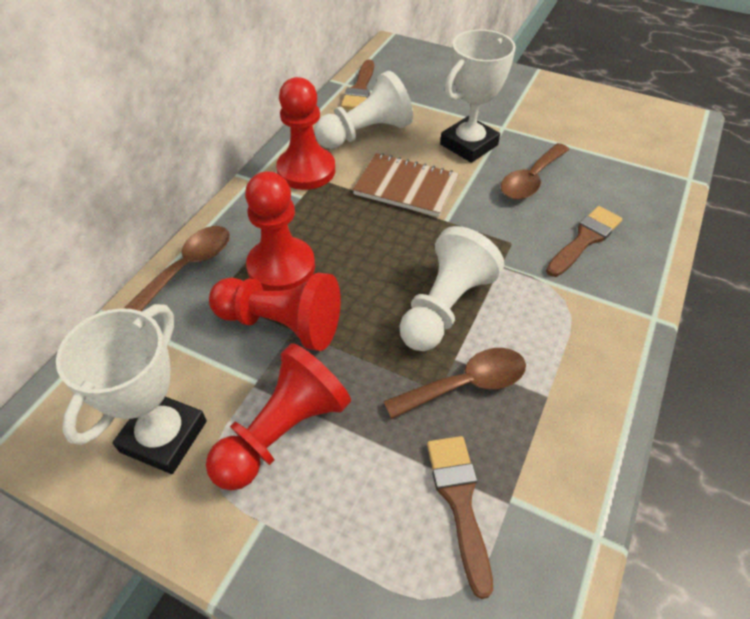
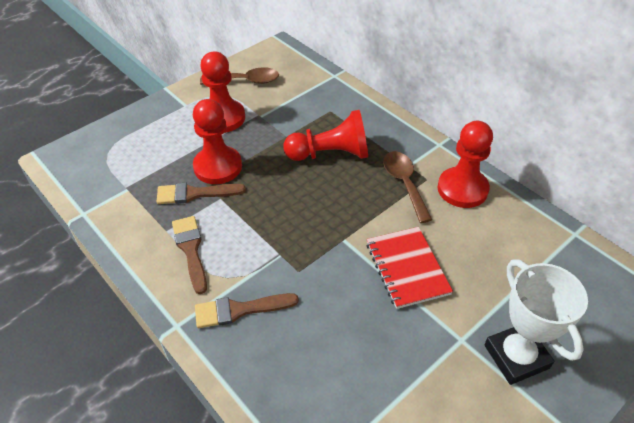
brown notebook: [353,153,459,217] = 1 -> none = 0
brown spoon: [125,226,230,311] [383,348,526,419] [501,143,569,200] = 3 -> [200,67,279,85] [383,151,432,223] = 2
red notebook: none = 0 -> [367,227,453,309] = 1
white pawn: [314,71,413,149] [399,226,504,351] = 2 -> none = 0
white trophy: [56,304,207,474] [440,29,516,163] = 2 -> [484,259,588,385] = 1

